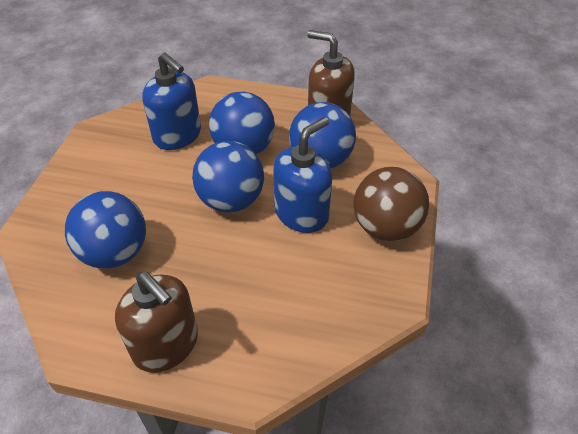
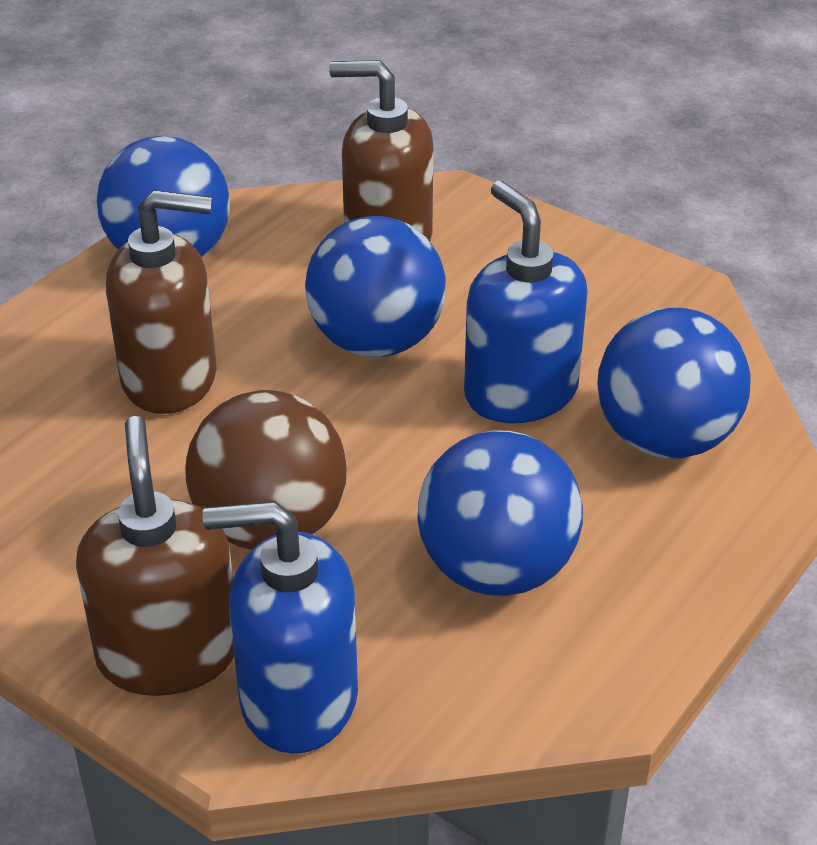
brown soap dispenser: [115,272,198,373] [307,30,355,116] = 2 -> [76,416,234,696] [106,190,216,414] [329,60,433,241] = 3

